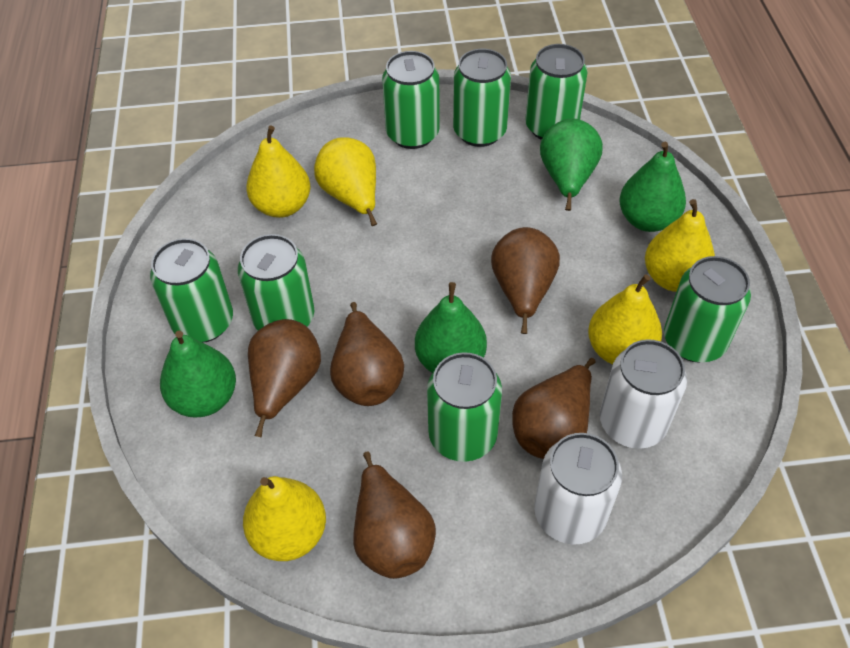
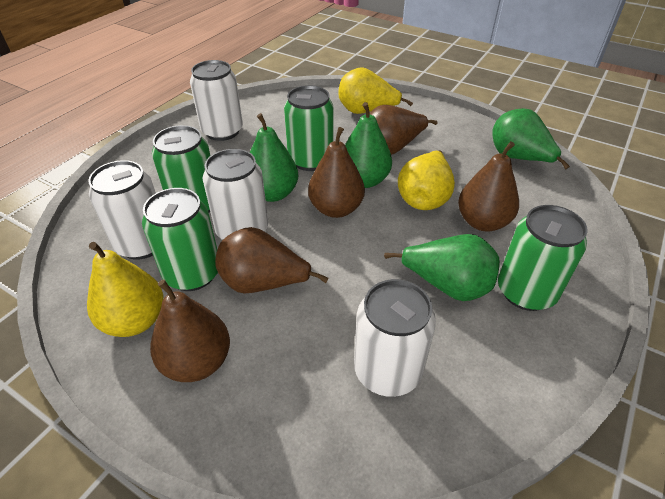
green can: [150,238,233,343] [238,234,314,330] [382,51,440,149] [427,352,502,462] [453,49,511,147] [525,44,588,140] [664,256,751,363] = 7 -> [142,188,218,291] [152,125,210,212] [284,85,333,171] [498,205,588,311] = 4
white can: [534,433,622,545] [600,339,687,449] = 2 -> [88,160,156,260] [190,60,243,141] [203,149,268,240] [354,279,436,397] = 4
yellow pear: [243,476,326,561] [246,125,311,218] [314,137,377,226] [588,274,662,365] [645,199,715,292] = 5 -> [87,242,164,337] [339,67,413,114] [398,150,455,210] = 3

